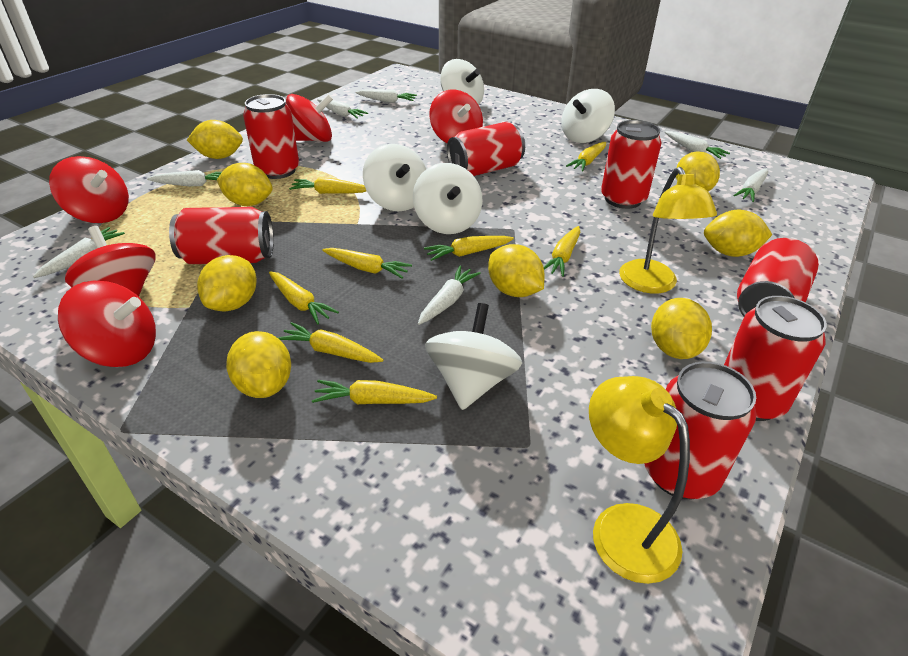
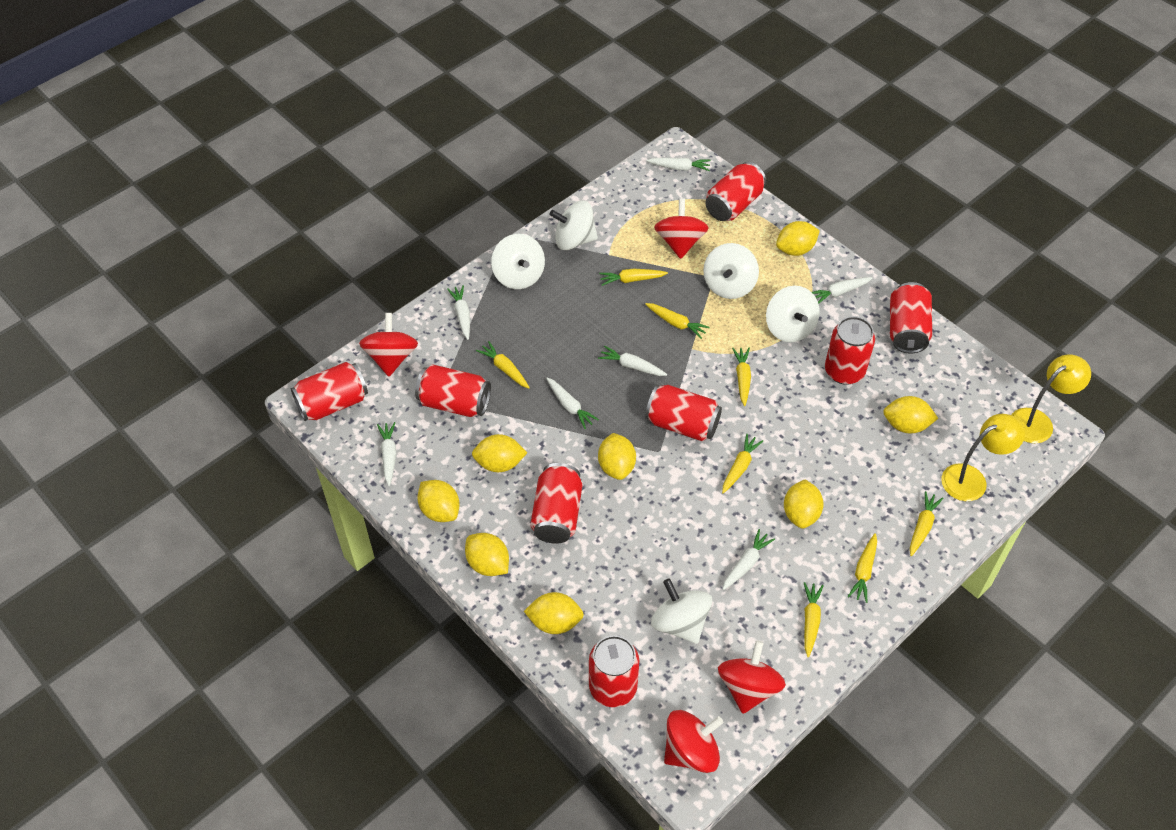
red can: [169,207,274,264] [243,94,299,179] [447,122,525,176] [601,120,661,209] [644,362,757,499] [724,296,827,421] [737,238,819,316] = 7 -> [291,362,368,421] [415,365,491,417] [530,463,582,544] [589,635,639,707] [645,385,722,441] [705,162,766,221] [825,316,875,385] [890,282,932,353] = 8
red spinning top: [49,156,129,223] [58,281,156,367] [65,226,156,297] [286,94,333,142] [429,89,483,143] = 5 -> [359,313,418,376] [654,198,709,259] [664,710,724,773] [718,640,786,714] = 4

